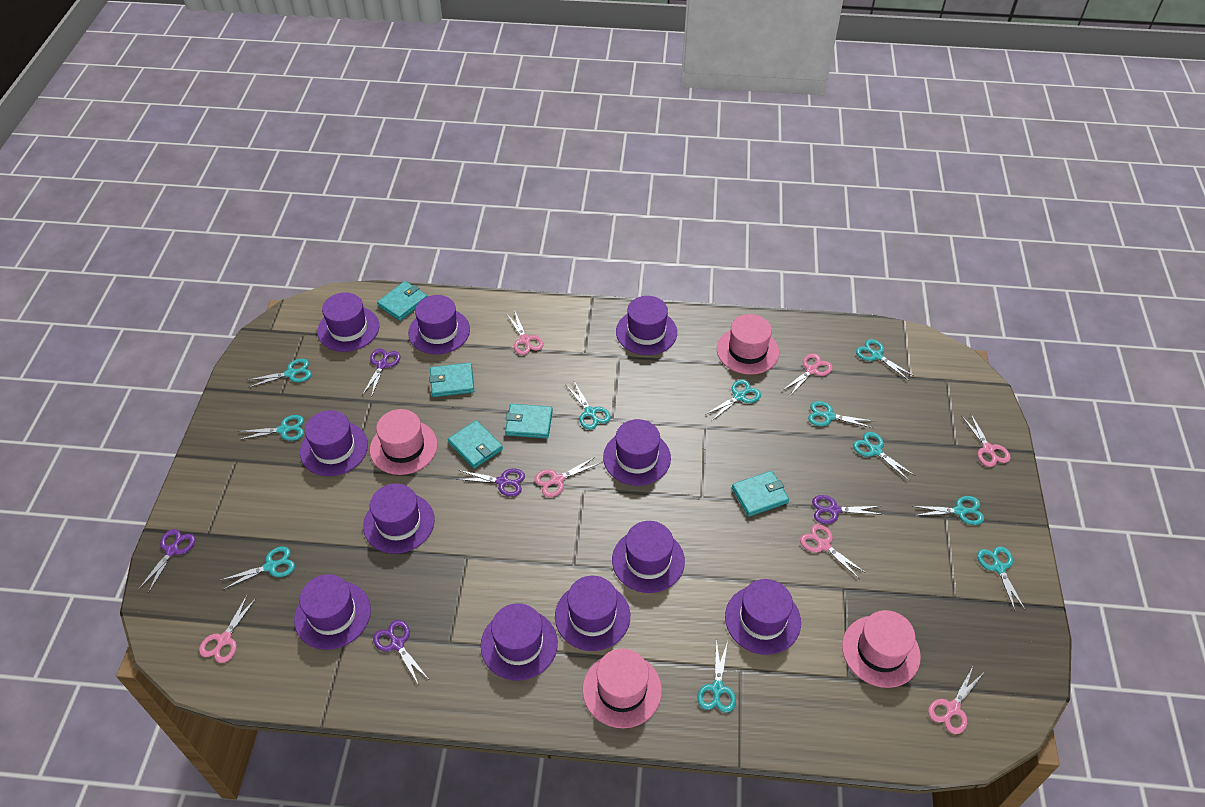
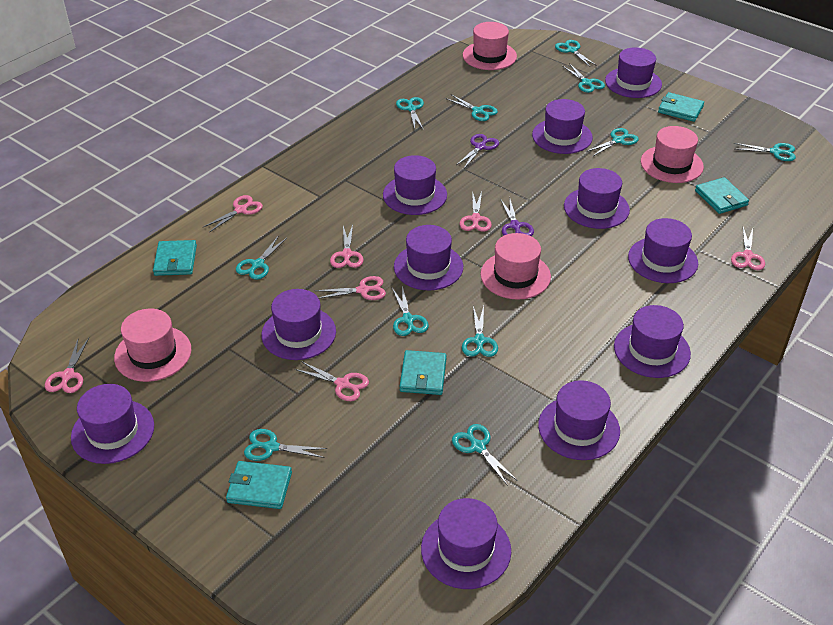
purple scissors: [138,529,195,593] [362,349,400,398] [373,620,428,684] [456,469,525,497] [812,495,883,524] = 5 -> [456,134,499,169] [500,199,534,236] = 2

